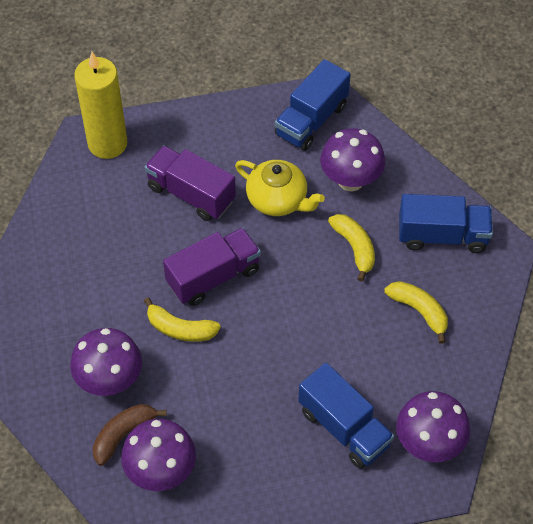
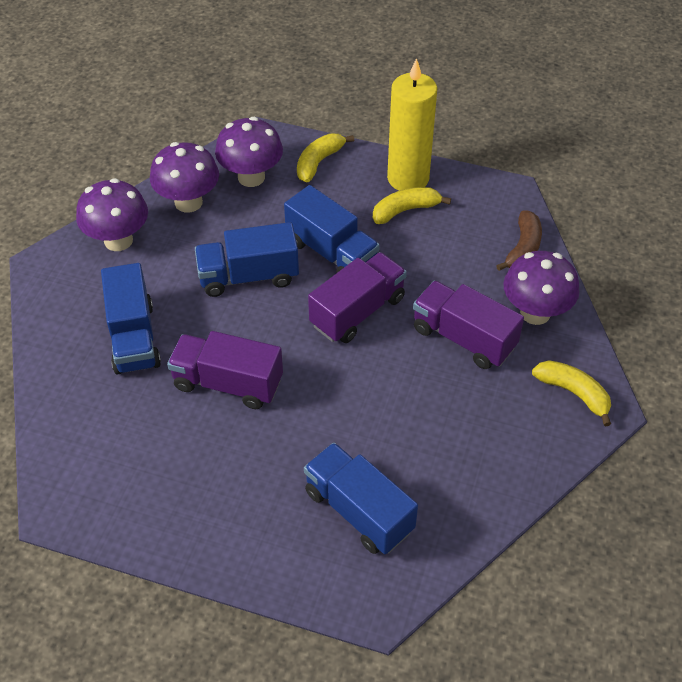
blue truck: [275,59,351,151] [298,363,394,469] [399,194,493,253] = 3 -> [101,263,161,375] [195,222,299,297] [284,185,380,273] [304,443,418,554] = 4
purple truck: [144,145,236,221] [163,228,261,306] = 2 -> [167,331,283,409] [308,252,407,343] [413,281,524,369] = 3
yellow teapot: [235,160,325,216] = 1 -> none = 0

